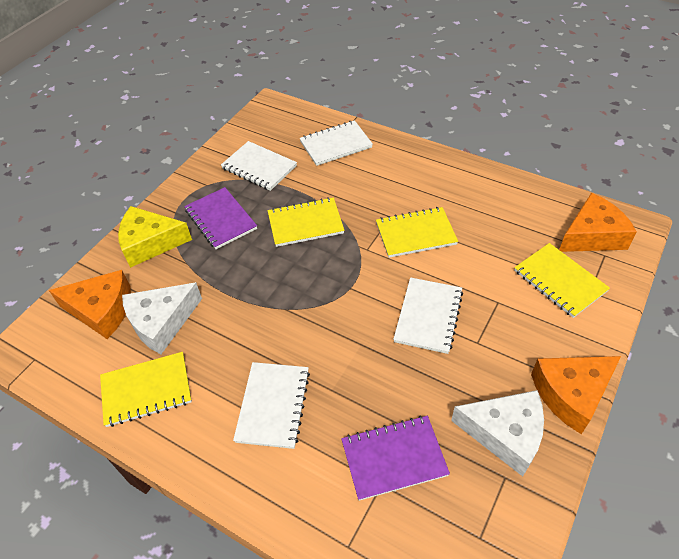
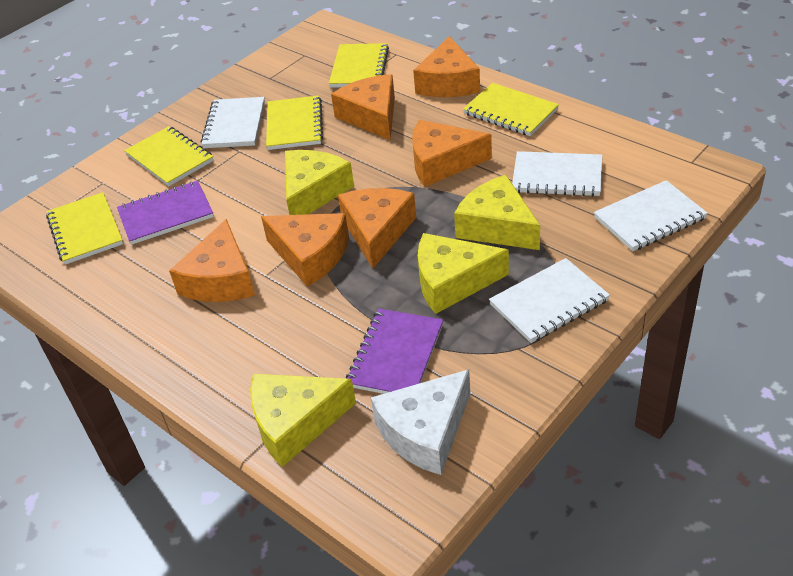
orange cheese: [49,270,131,339] [531,356,621,434] [559,193,637,252] = 3 -> [169,219,255,302] [261,213,349,286] [331,74,395,140] [338,188,416,268] [412,120,492,187] [413,36,480,97] = 6
white cheese: [122,282,202,354] [451,390,544,476] = 2 -> [371,369,470,475] = 1
yellow cheese: [118,206,192,268] = 1 -> [250,374,356,467] [285,150,354,215] [418,233,509,314] [454,175,540,250] = 4
yellow notebook: [100,352,192,427] [268,197,344,247] [376,207,458,258] [514,243,610,318] = 4 -> [46,192,123,265] [124,126,214,186] [266,95,323,150] [329,43,389,88] [463,83,559,136] = 5

